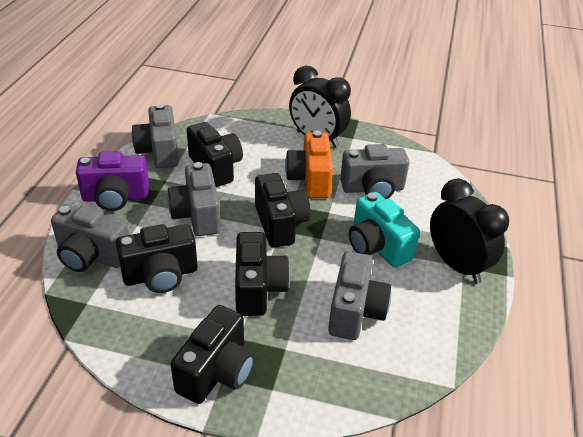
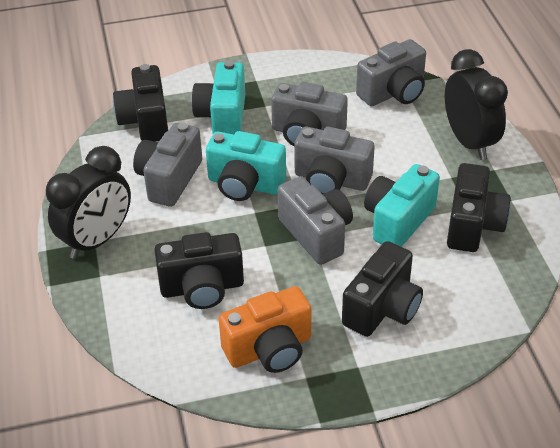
black camera: [116,224,198,293] [171,305,255,404] [187,122,243,187] [235,232,290,316] [255,173,311,248] = 5 -> [113,64,168,142] [154,232,244,309] [342,241,423,337] [447,163,511,252] = 4
purple camera: [76,151,149,211] = 1 -> none = 0
turquoise camera: [349,192,420,268] = 1 -> [192,60,245,134] [206,131,286,201] [364,164,440,247] = 3

